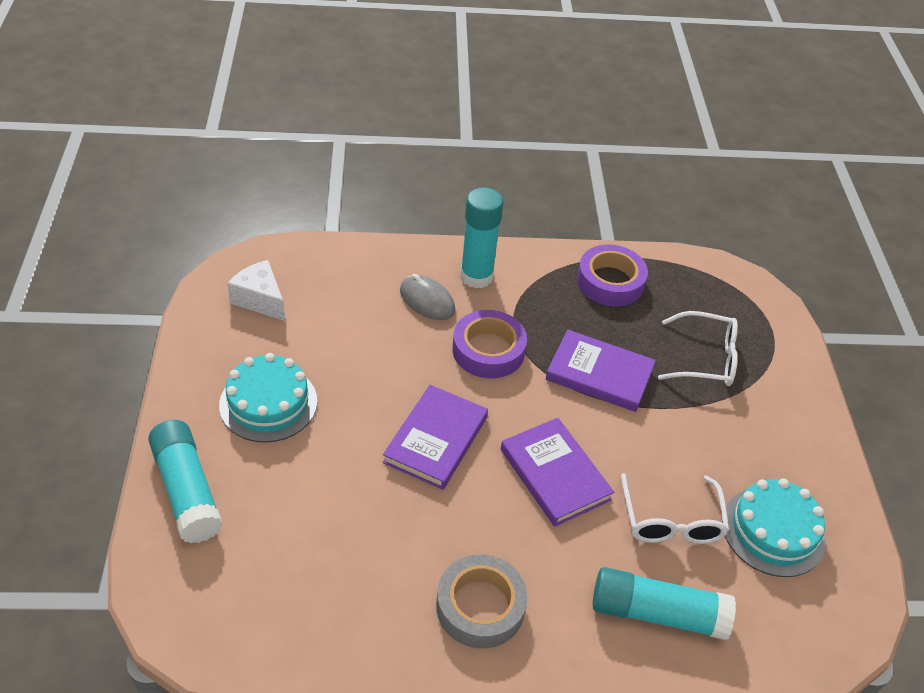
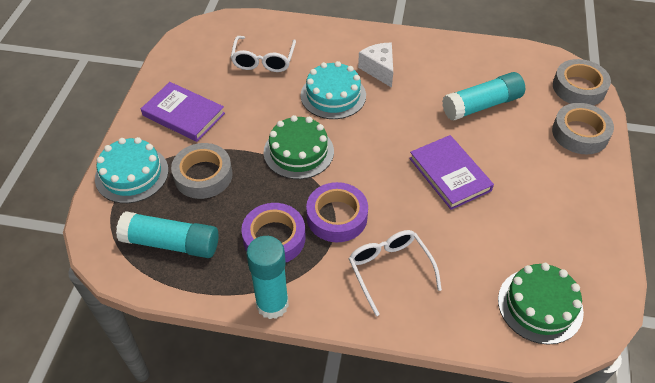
green cake: none = 0 -> [264,115,334,179] [498,263,584,344] = 2
grey mouse: [400,274,456,320] = 1 -> none = 0
grey tape: [436,554,528,648] = 1 -> [171,143,233,199] [552,103,614,154] [553,59,611,105] = 3
purple book: [383,385,488,490] [501,418,614,527] [546,330,656,412] = 3 -> [141,82,225,142] [409,135,494,210] = 2

